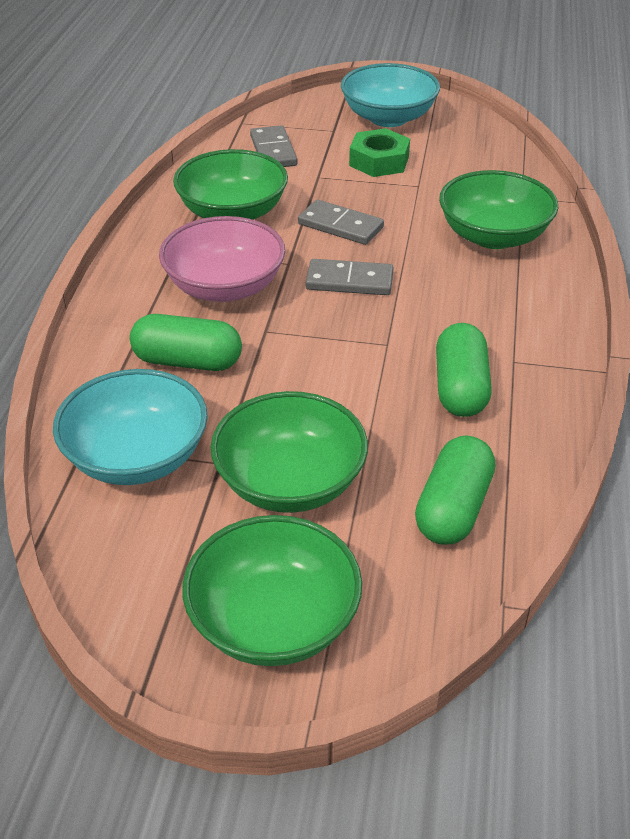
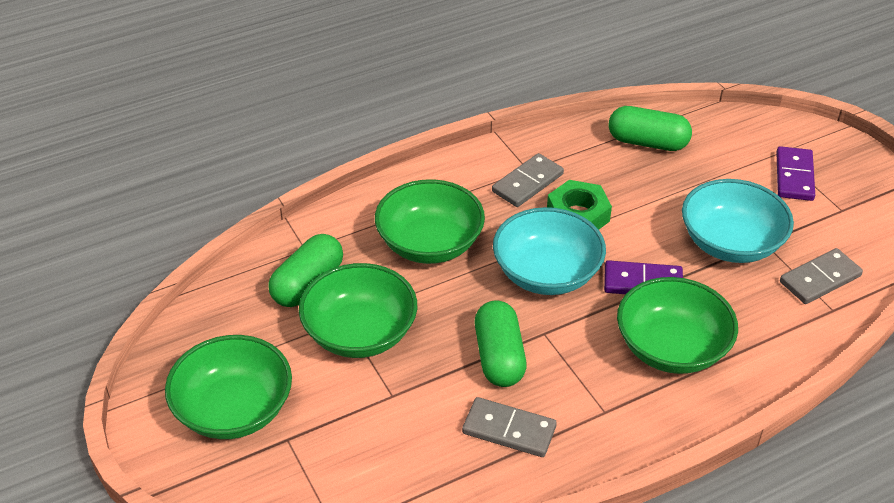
pink bowl: [159,216,285,302] = 1 -> none = 0
purple domino: none = 0 -> [604,260,683,294] [776,146,815,201] = 2

